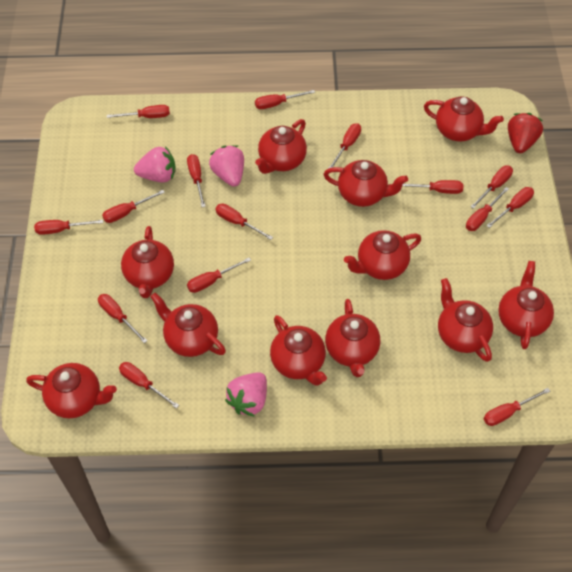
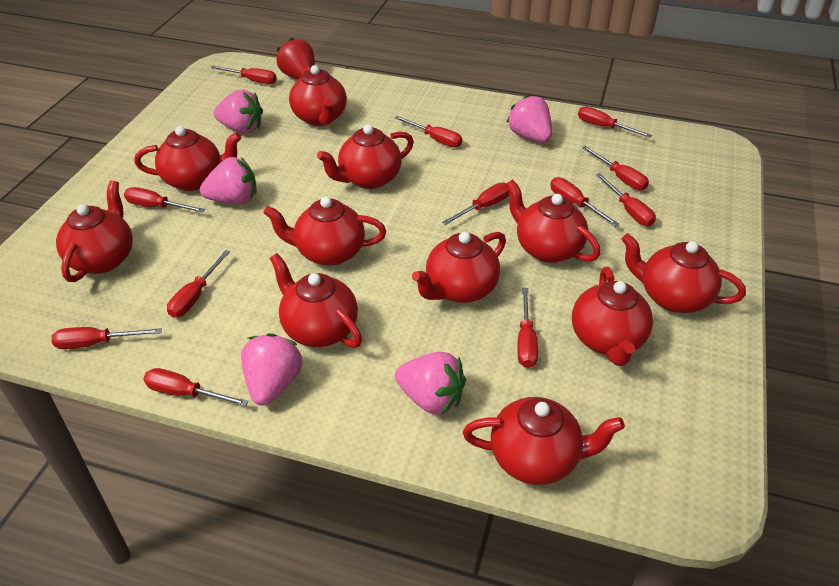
pink strawberry: [134,146,176,183] [209,145,244,187] [225,372,267,417] = 3 -> [200,157,257,204] [214,90,263,133] [241,333,302,405] [395,352,466,415] [506,94,552,143] = 5
red screwdriver: [34,220,103,235] [98,294,147,343] [102,190,165,223] [107,105,170,118] [119,362,179,409] [187,154,206,207] [187,258,251,293] [216,204,273,240] [255,90,315,109] [328,123,361,169] [402,180,463,194] [466,187,509,231] [470,166,513,209] [484,388,550,426] [486,187,534,228] = 15 -> [51,327,162,349] [124,187,205,213] [143,368,249,407] [167,250,230,318] [211,66,277,84] [395,116,462,147] [442,183,509,225] [517,288,538,368] [550,177,619,226] [578,107,652,138] [582,146,649,190] [596,173,656,226] = 12

